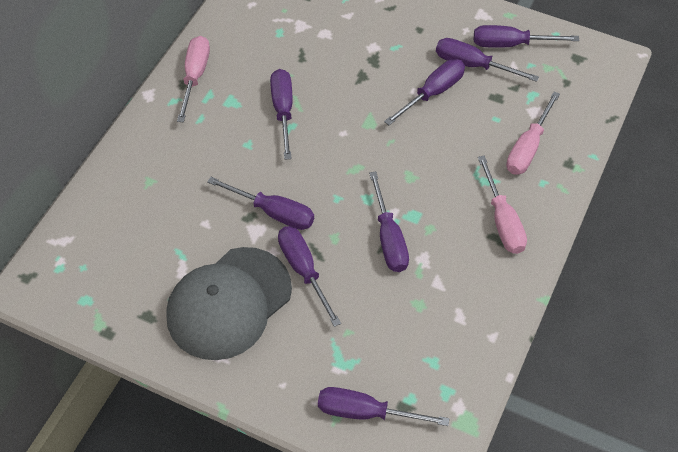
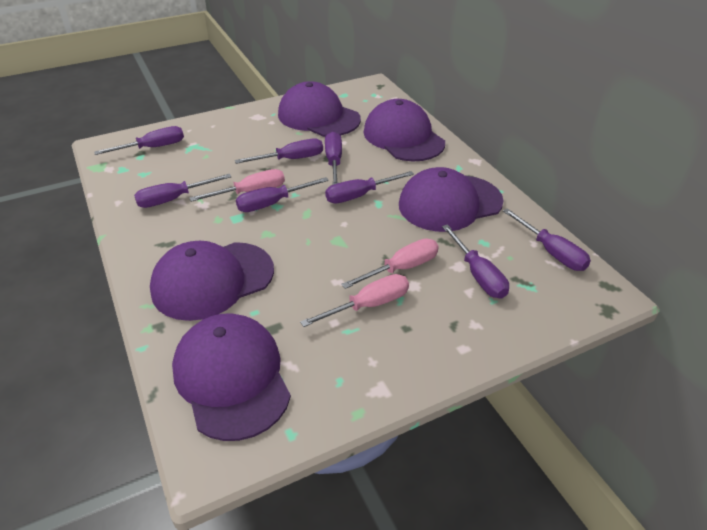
grey cap: [166,247,292,360] = 1 -> none = 0
purple cap: none = 0 -> [150,241,274,321] [172,313,291,441] [278,81,361,137] [363,99,445,162] [399,167,504,232] = 5

